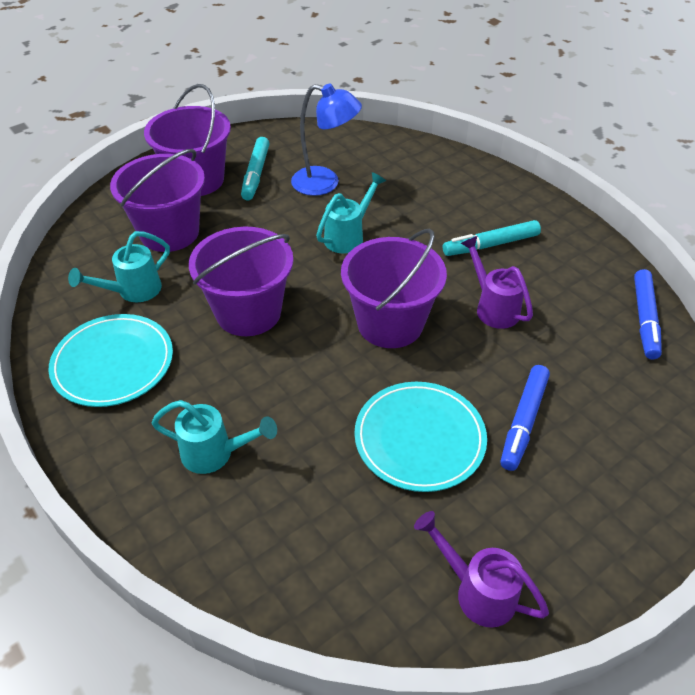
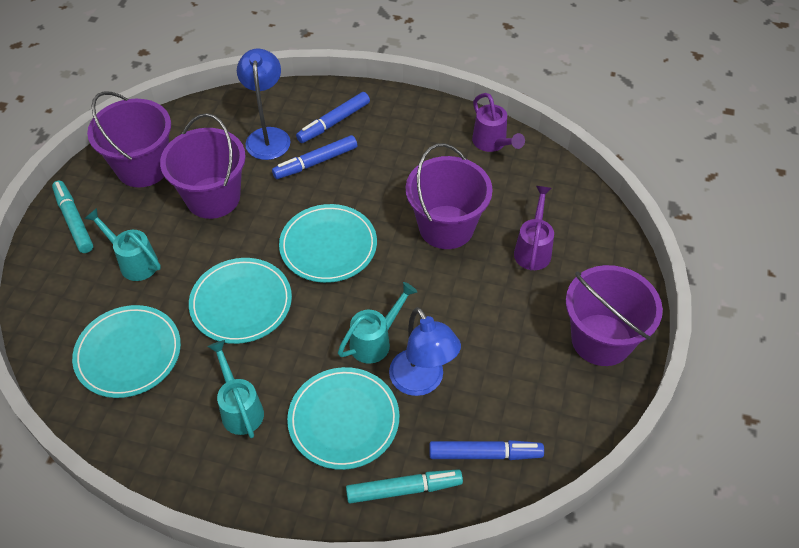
blue lamp: [291,83,362,196] = 1 -> [237,48,291,160] [389,307,461,396] = 2
blue marker: [500,365,550,471] [634,269,662,359] = 2 -> [272,135,357,179] [296,92,370,143] [429,440,544,460] = 3
turquoise plate: [48,314,173,407] [354,382,487,492] = 2 -> [72,305,181,398] [189,258,292,344] [279,204,377,283] [287,367,399,470] = 4

